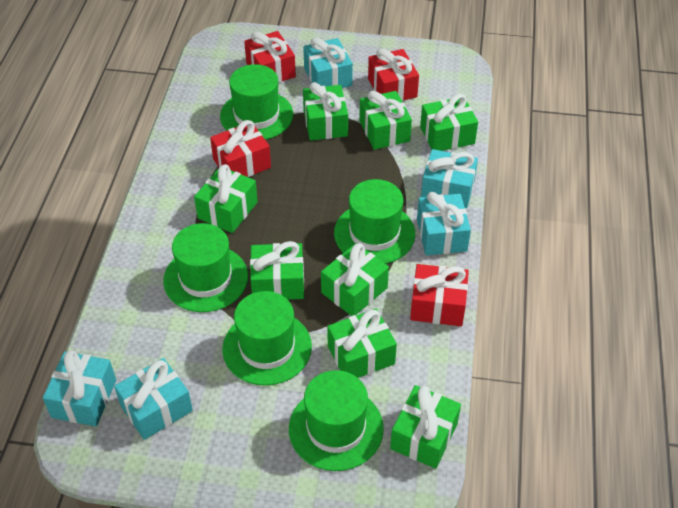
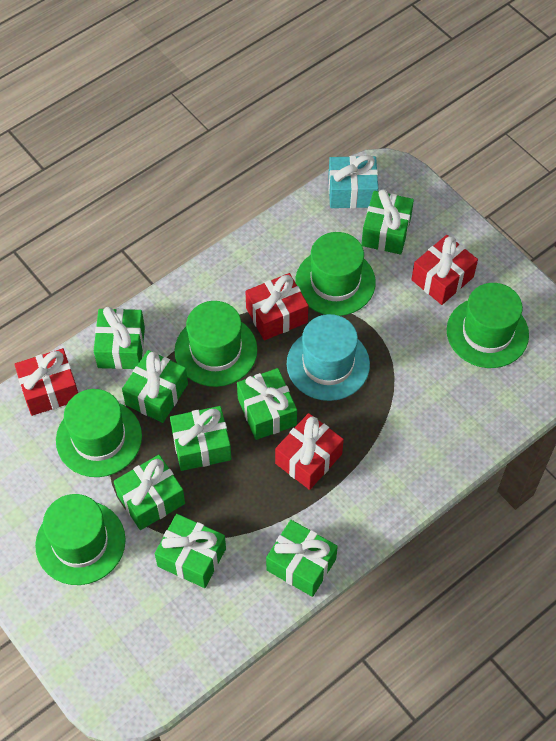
turquoise gift: [43,350,116,426] [114,358,193,440] [303,38,353,88] [417,192,471,256] [421,149,478,208] = 5 -> [328,155,378,208] = 1
turquoise hat: none = 0 -> [287,314,370,401] = 1

